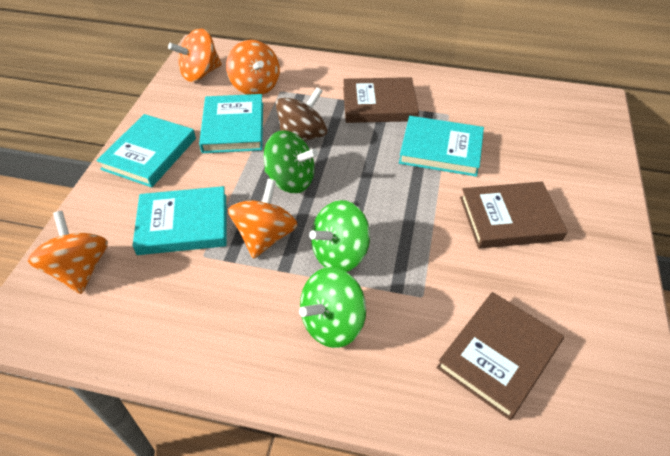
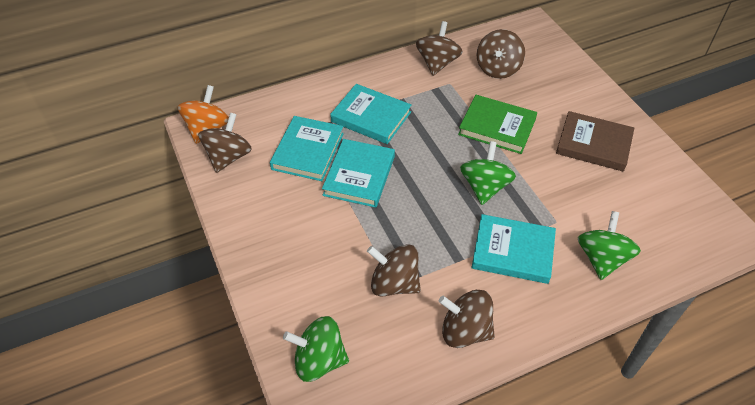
brown book: [343,77,419,123] [437,292,564,420] [460,182,568,249] = 3 -> [556,111,634,172] = 1
brown spinning top: [276,87,327,141] = 1 -> [198,113,252,173] [367,245,421,297] [416,21,463,76] [439,290,495,348] [476,29,525,79] = 5
green book: none = 0 -> [458,95,537,154] = 1
orange spinning top: [28,211,108,294] [168,29,222,82] [226,40,280,95] [228,179,298,259] = 4 -> [177,85,229,144] = 1

